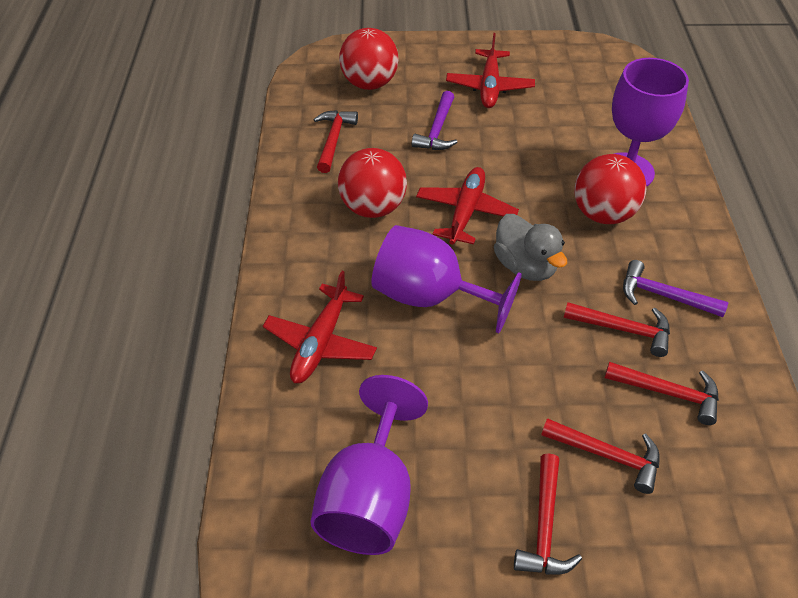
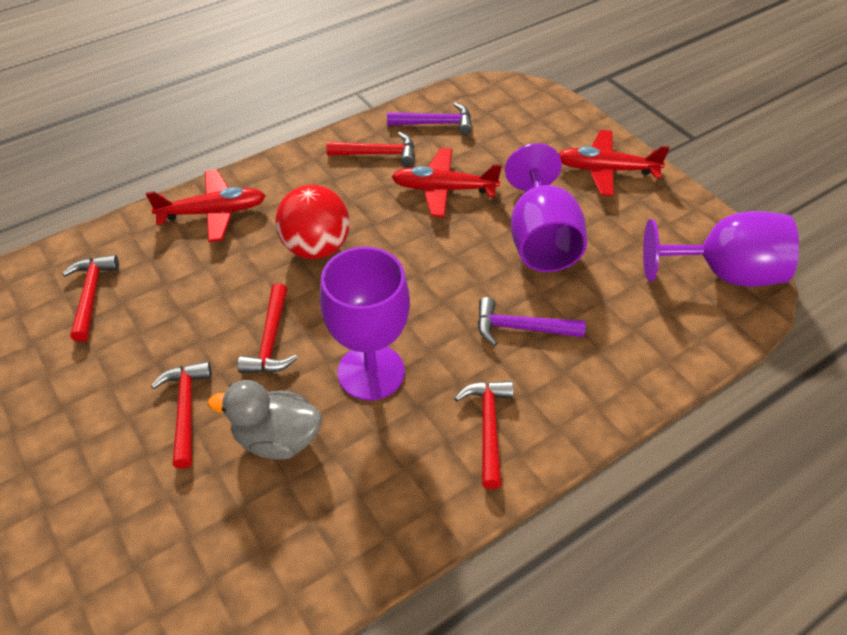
red ball: [338,148,407,218] [339,28,399,90] [574,154,647,224] = 3 -> [275,185,350,259] = 1

